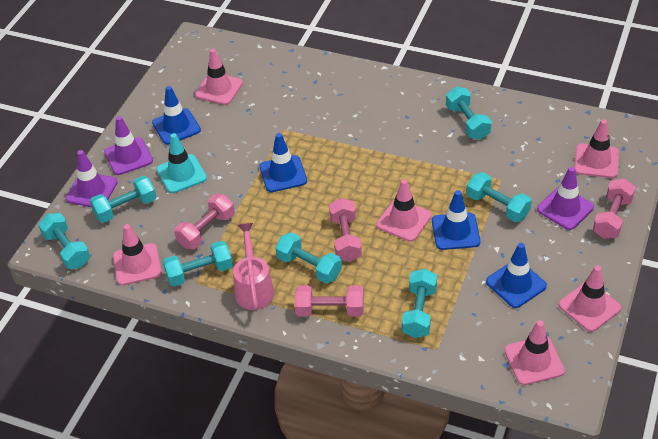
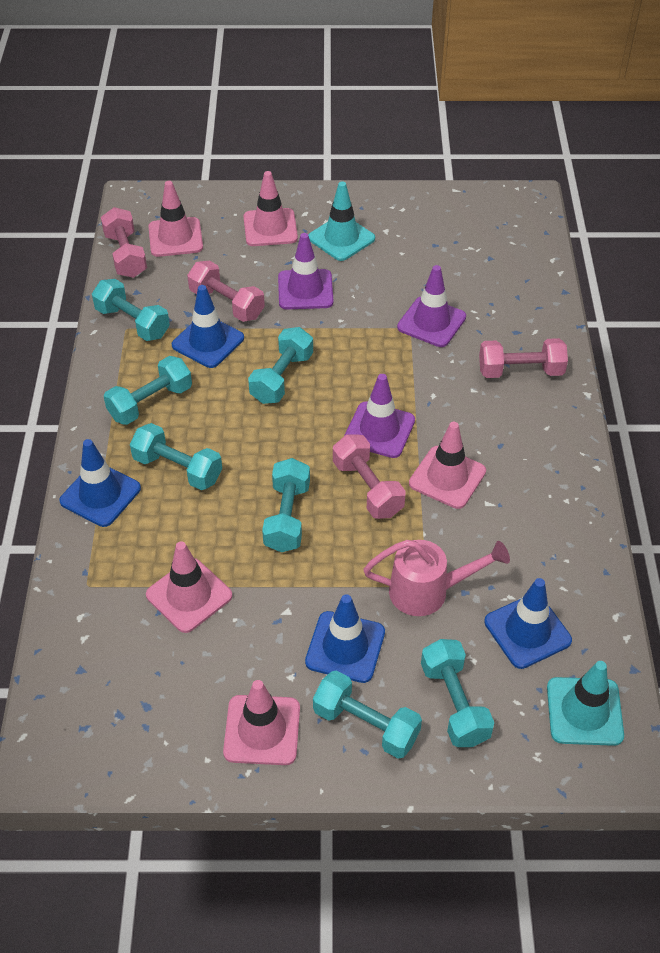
pink traffic cone: [113,224,162,285] [195,49,243,105] [376,179,431,242] [504,320,565,385] [559,265,621,332] [574,119,619,178] = 6 -> [146,542,232,633] [148,181,203,257] [223,680,300,765] [244,171,298,246] [409,422,486,509] = 5
turquoise traffic cone: [156,133,207,193] = 1 -> [308,181,375,261] [547,661,624,746] = 2

